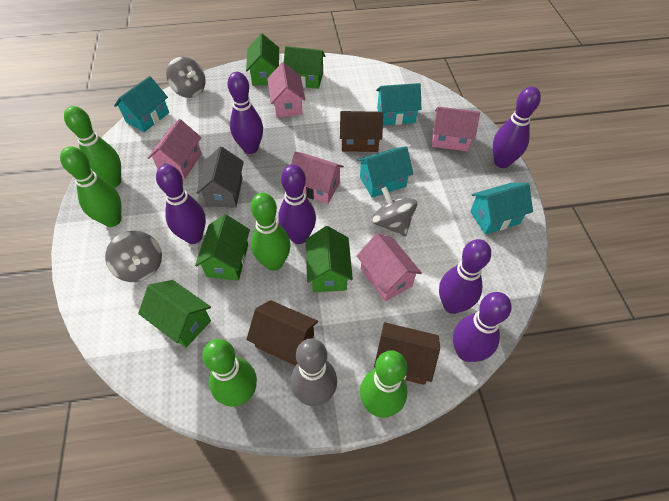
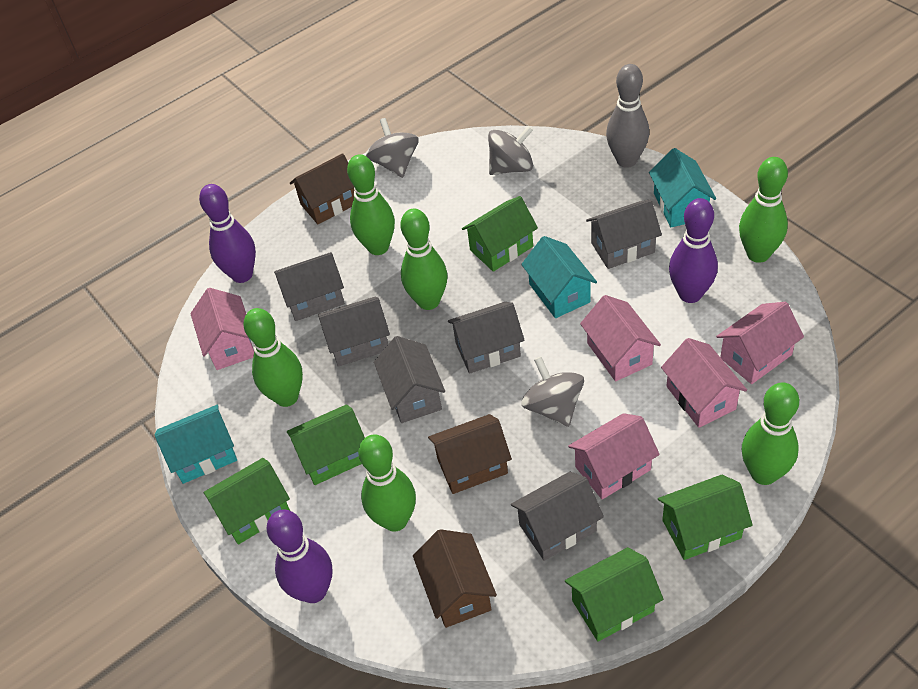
green bowling pin: [60,146,122,227] [64,106,121,188] [202,339,257,407] [251,193,291,271] [360,350,407,418] = 5 -> [243,308,303,407] [347,154,395,255] [358,434,416,532] [400,209,447,310] [739,157,788,263] [742,382,799,485] = 6
grey house: [196,147,244,208] = 1 -> [274,252,345,321] [318,296,390,367] [374,336,445,423] [448,302,524,374] [511,472,604,561] [586,199,662,269] = 6
purple bowling pin: [156,164,206,244] [227,72,263,154] [278,164,316,244] [439,239,491,314] [453,292,512,362] [493,86,541,168] = 6 -> [199,184,256,283] [266,509,333,603] [669,198,718,303] = 3
turquoise house: [114,76,169,132] [357,146,413,198] [376,83,421,125] [470,183,533,234] = 4 -> [154,405,237,484] [521,236,597,318] [649,148,716,227] = 3

